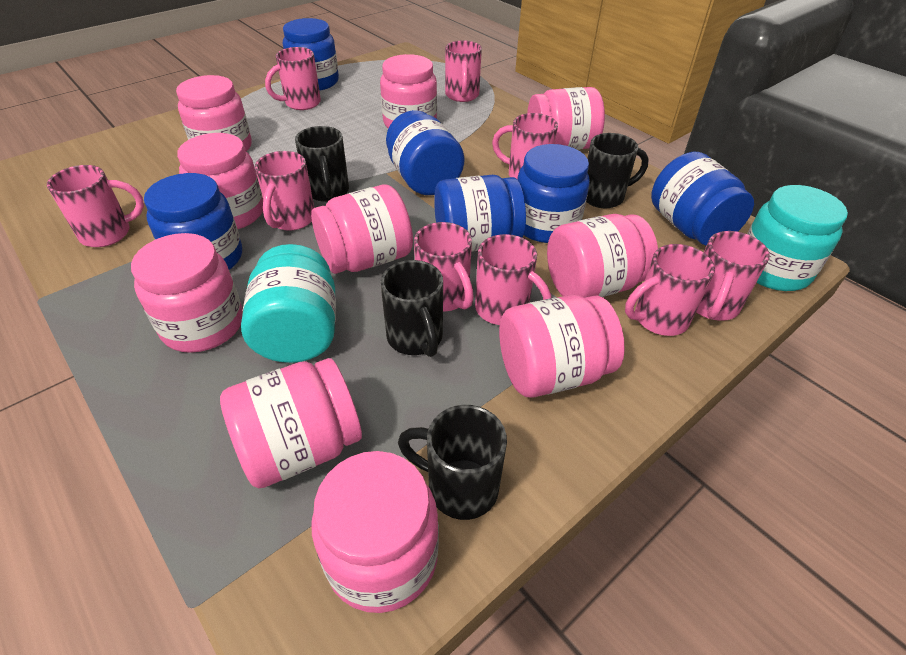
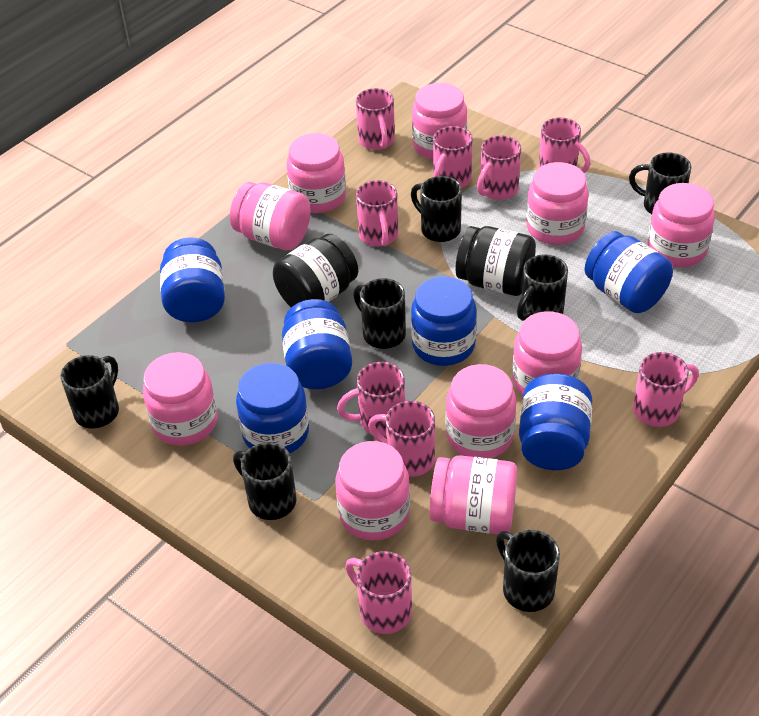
black jar: none = 0 -> [273,234,358,307] [456,226,536,296] = 2
black mug: [295,126,349,202] [381,260,443,357] [398,405,507,520] [586,133,649,208] = 4 -> [60,355,119,429] [233,442,297,520] [353,278,406,349] [411,176,462,242] [496,530,560,612] [517,254,568,321] [629,152,691,214] = 7
turquoise jar: [241,244,336,363] [747,185,848,291] = 2 -> none = 0

